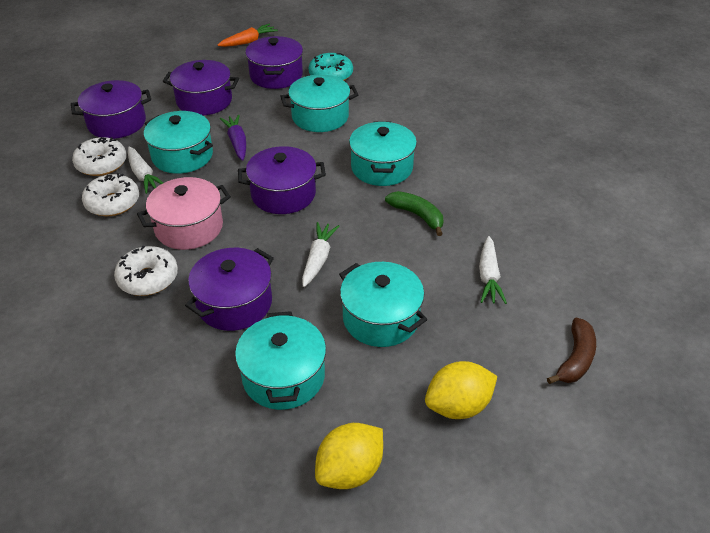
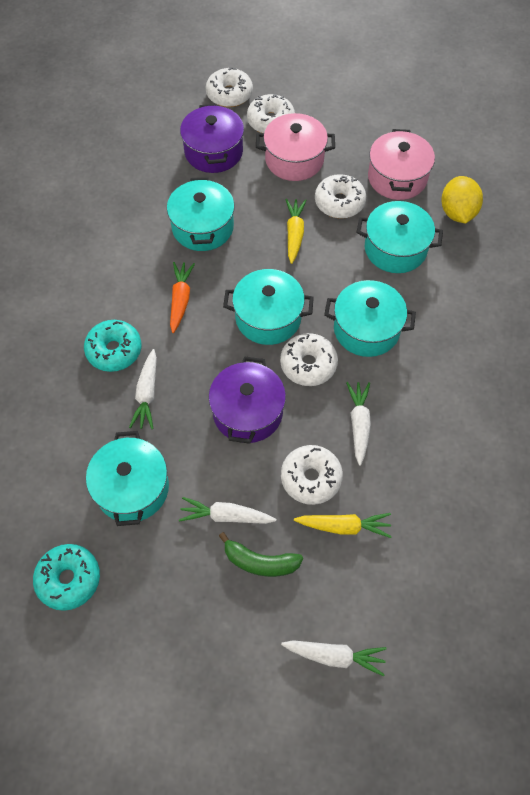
brown banana: [547,318,596,384] = 1 -> none = 0
pink pot: [137,177,231,250] = 1 -> [256,113,335,181] [368,129,435,200] = 2
purple carrot: [220,115,246,161] = 1 -> none = 0
purple pot: [71,80,151,139] [163,60,239,115] [185,248,274,331] [238,146,326,214] [245,36,303,89] = 5 -> [180,103,244,173] [209,357,286,444] = 2
turquoise donut: [309,53,353,81] = 1 -> [33,544,100,611] [84,320,141,372] = 2
white carrot: [128,147,163,194] [302,222,339,287] [479,236,507,304] = 3 -> [129,349,157,429] [179,497,276,524] [281,640,387,677] [346,382,371,466] = 4
white donut: [72,137,127,176] [82,173,139,216] [114,246,178,296] = 3 -> [206,67,253,107] [247,94,295,133] [280,333,338,386] [281,445,343,505] [315,174,366,219] = 5
yellow carrot: none = 0 -> [285,199,307,264] [294,513,392,538] = 2
yellow lemon: [315,423,383,489] [425,361,497,419] = 2 -> [441,176,483,223] = 1

